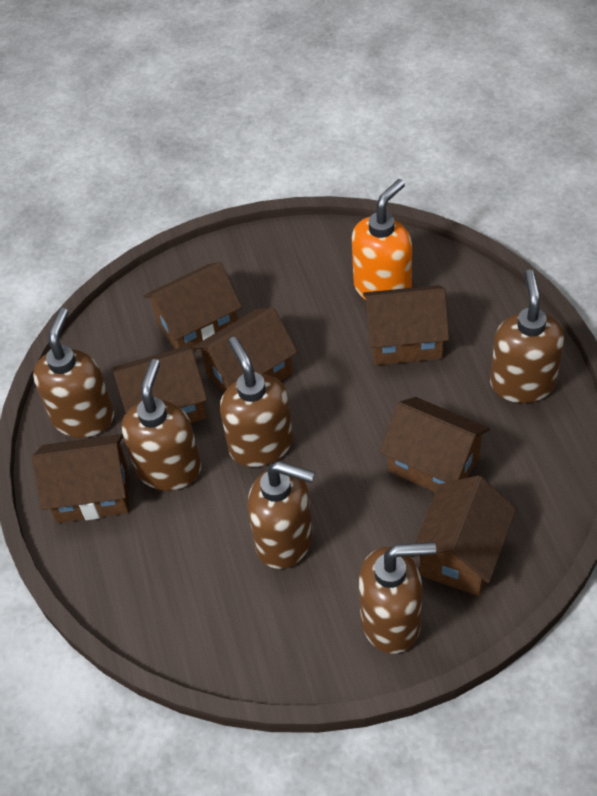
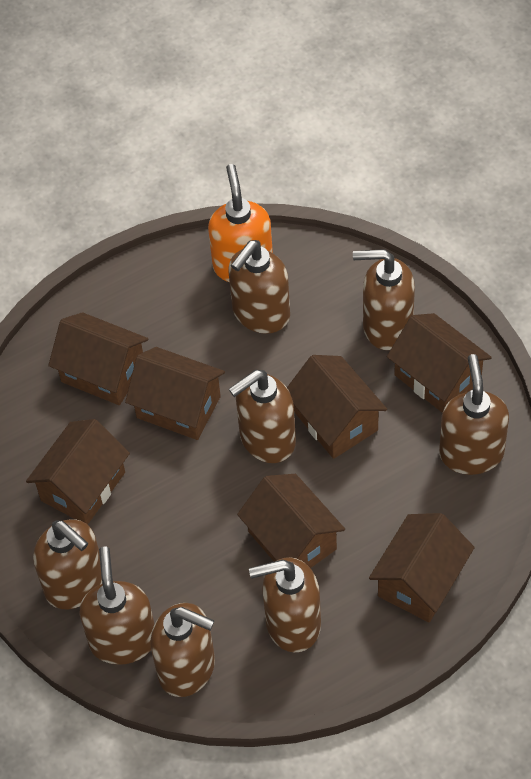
brown soap dispenser: [33,308,114,438] [122,359,201,491] [220,337,293,467] [247,461,315,569] [359,542,436,654] [490,269,564,403] = 6 -> [33,519,102,609] [79,547,154,665] [150,603,215,697] [228,240,290,334] [229,370,296,463] [249,557,321,653] [353,249,415,350] [439,354,509,475] = 8

